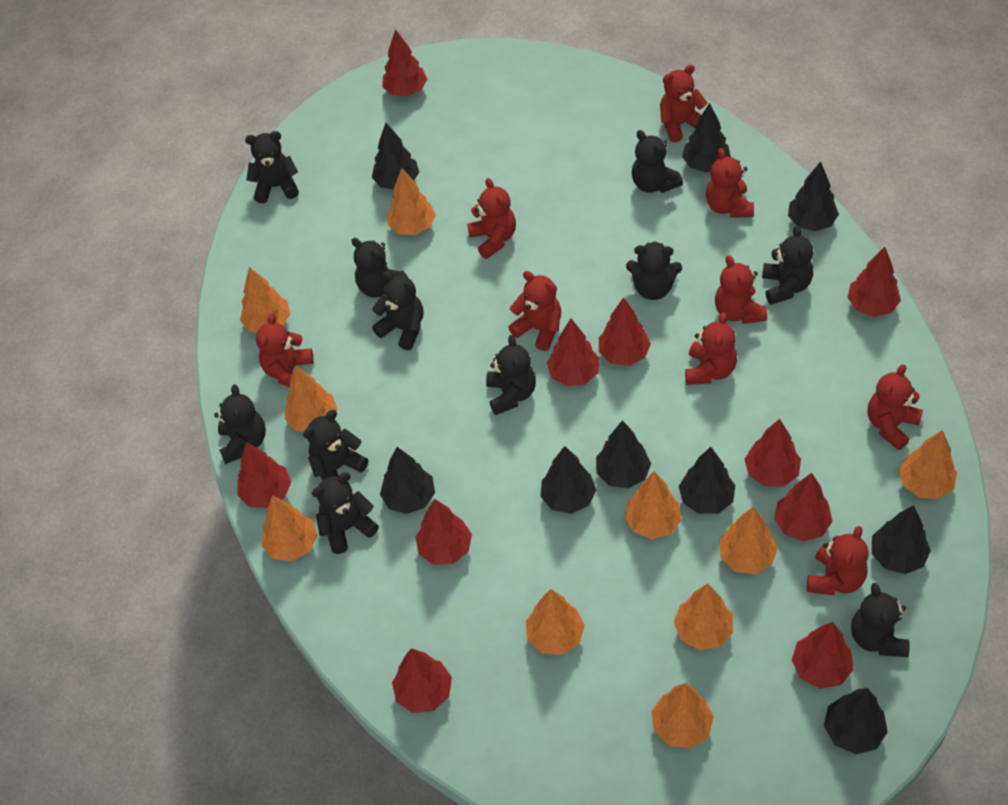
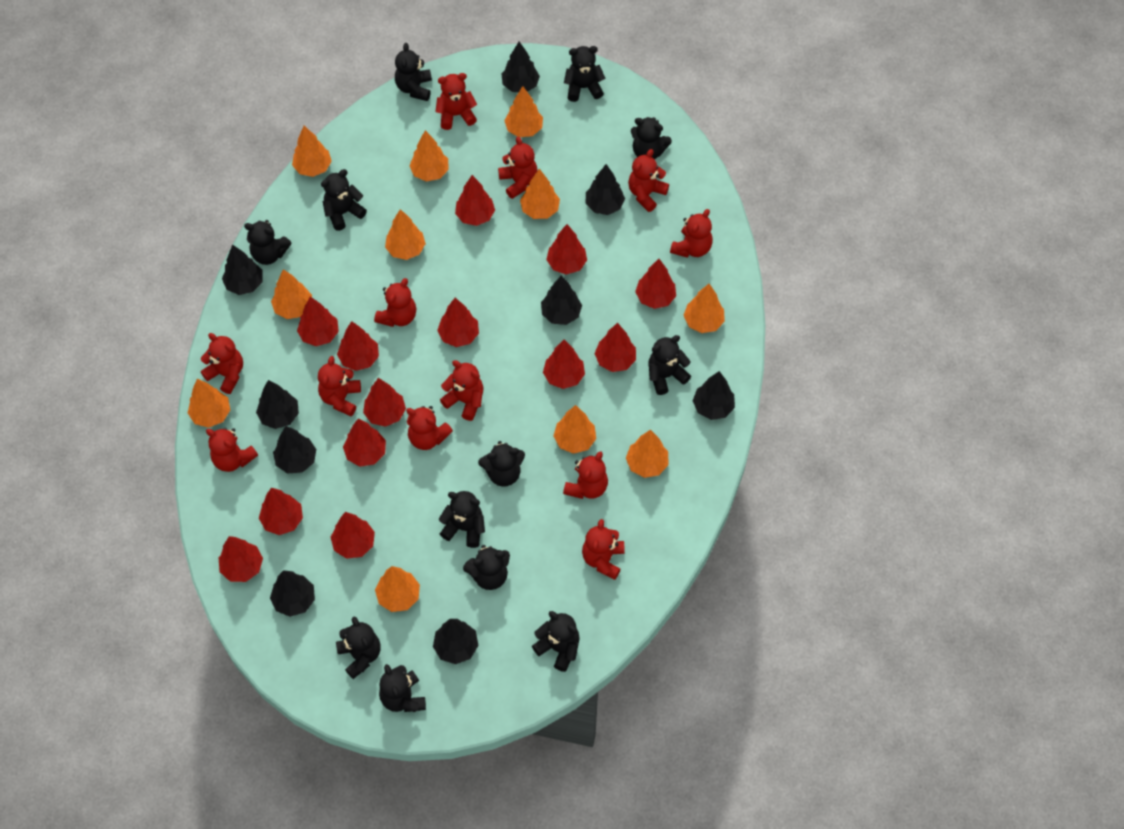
black teddy bear: [214,384,266,464] [245,131,299,203] [303,410,368,480] [312,472,379,554] [351,238,408,298] [372,271,424,350] [486,335,536,415] [626,241,682,300] [632,130,683,193] [762,226,813,305] [851,583,910,657] = 11 -> [244,220,292,265] [321,169,367,231] [336,617,381,679] [379,664,426,712] [395,43,432,101] [439,491,485,548] [463,545,510,590] [478,441,525,487] [532,611,580,672] [564,46,605,102] [631,117,672,159] [648,335,691,395] = 12
orange tree: [240,267,291,333] [262,495,317,561] [285,366,337,432] [388,168,436,235] [526,589,585,655] [624,471,682,539] [652,683,714,748] [674,583,733,650] [719,507,778,574] [899,430,957,499] = 10 -> [188,379,230,428] [271,269,312,319] [292,126,332,177] [375,566,420,612] [385,209,426,260] [409,130,449,181] [504,86,543,137] [520,169,560,219] [553,405,596,454] [626,430,669,478] [683,284,725,333] = 11
red teddy bear: [256,313,314,387] [467,178,516,259] [508,271,561,351] [660,65,708,143] [685,312,737,385] [706,148,754,218] [715,255,767,324] [807,526,869,595] [868,364,923,450] = 9 -> [201,333,243,394] [206,428,258,472] [318,356,361,416] [374,278,416,327] [406,406,453,450] [435,73,477,130] [440,360,484,421] [498,137,538,199] [563,451,608,499] [582,519,625,580] [628,149,669,212] [670,209,713,258] = 12
red tree: [237,442,291,508] [382,29,427,97] [392,648,452,713] [415,499,472,565] [547,318,600,386] [599,297,651,366] [745,419,801,486] [774,473,833,542] [792,622,853,689] [847,247,901,317] = 10 -> [219,536,263,582] [259,488,303,535] [297,297,339,346] [331,512,375,559] [337,321,379,371] [343,419,386,467] [363,378,406,427] [437,297,479,347] [455,175,495,226] [543,340,585,389] [546,224,587,275] [594,323,636,372] [635,259,676,309] = 13

